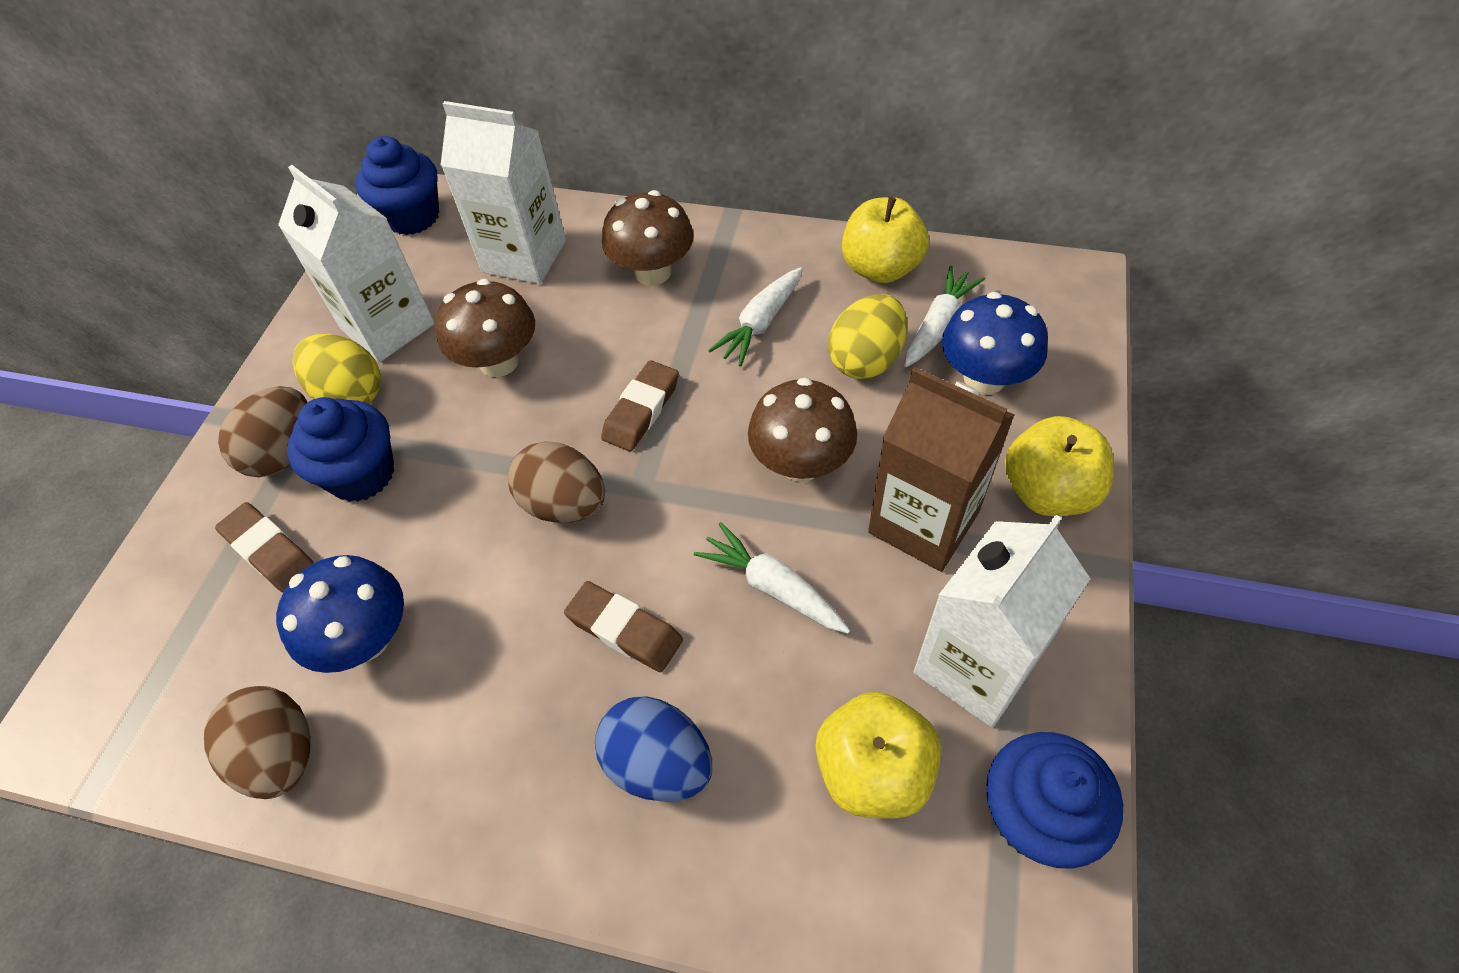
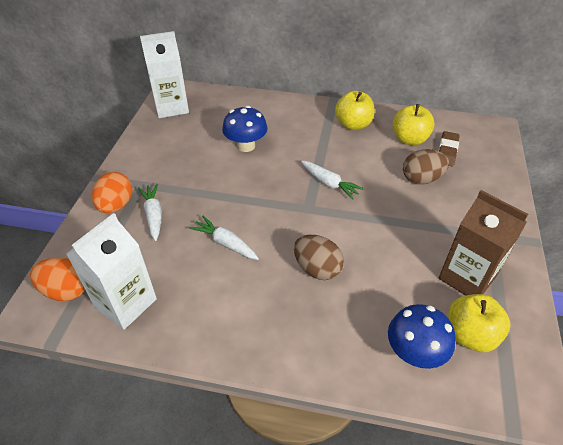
blue cupcake: [287,397,394,502] [356,136,439,235] [986,732,1123,869] = 3 -> none = 0
blue egg: [595,696,712,802] = 1 -> none = 0
brown egg: [204,686,311,799] [218,386,308,477] [508,441,605,523] = 3 -> [294,235,344,280] [403,149,449,184] = 2
brown eraser: [215,502,314,593] [564,581,683,672] [601,360,679,452] = 3 -> [438,131,460,166] = 1
brown mushroom: [435,279,535,377] [602,190,694,285] [748,377,857,482] = 3 -> none = 0
orange egg: none = 0 -> [30,258,85,301] [92,172,132,213] = 2
white carton: [278,165,435,362] [441,101,566,284] [914,514,1091,727] = 3 -> [66,213,157,330] [140,31,189,118] = 2
yellow egg: [292,334,381,404] [828,294,907,379] = 2 -> none = 0

